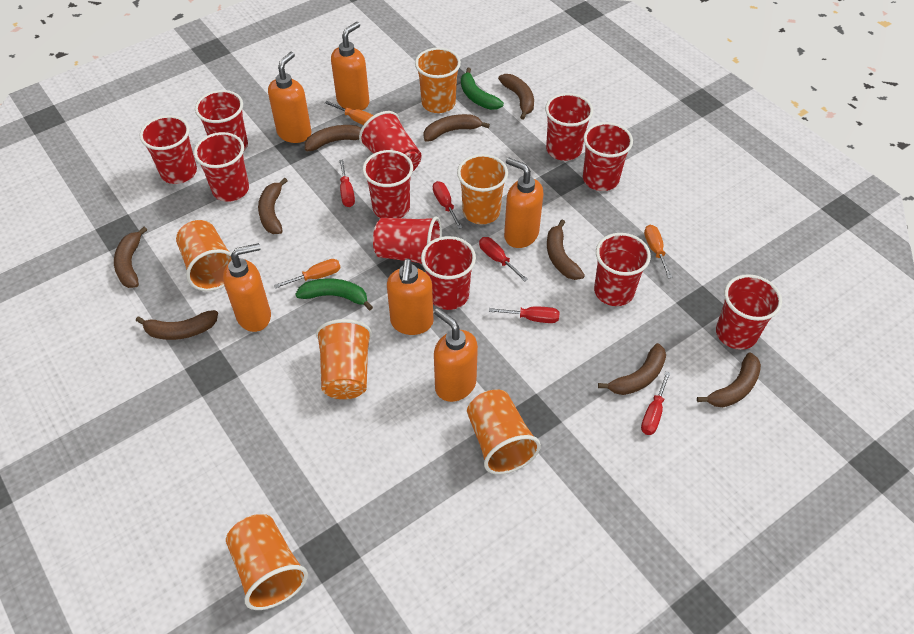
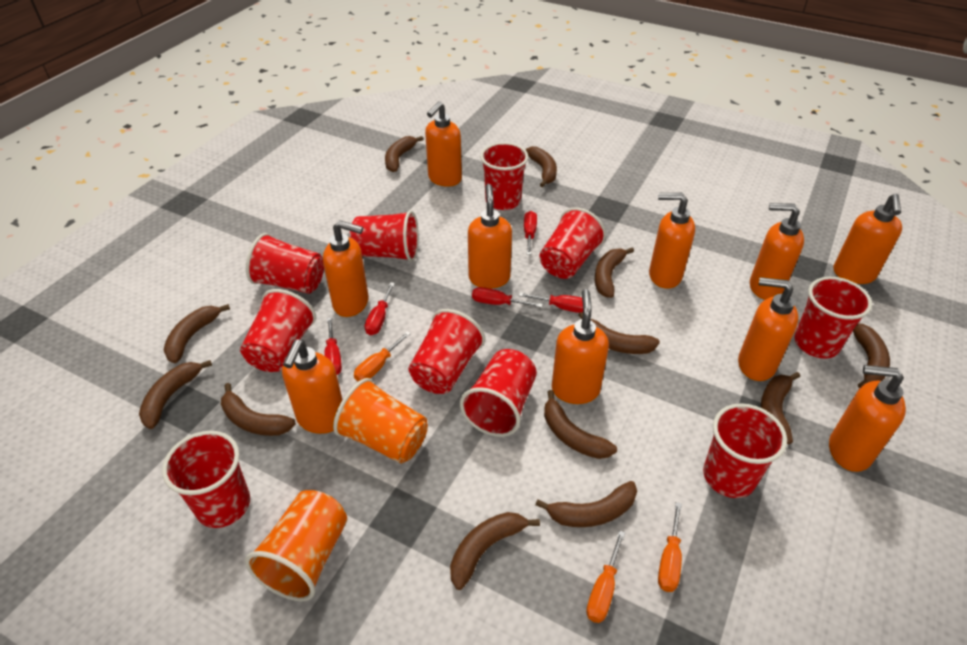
brown banana: [114,227,147,288] [136,310,218,340] [258,178,288,234] [305,125,361,151] [424,114,490,142] [498,74,534,120] [547,220,585,280] [598,343,666,395] [697,352,761,407] = 9 -> [139,360,212,429] [164,304,230,363] [221,383,296,436] [385,136,424,172] [450,512,540,590] [526,146,557,187] [536,481,637,527] [544,390,617,459] [578,312,660,354] [595,248,634,298] [760,372,800,444] [853,323,890,388] = 12
green banana: [295,278,373,310] [461,68,504,110] = 2 -> none = 0
orange cup: [176,220,232,291] [226,514,308,610] [316,319,372,399] [415,48,461,113] [457,154,508,224] [467,390,541,475] = 6 -> [245,490,347,601] [333,378,428,464] = 2
orange soap dispenser: [223,243,271,332] [268,52,312,143] [331,22,369,110] [387,259,434,335] [434,308,478,402] [504,157,544,248] = 6 -> [282,339,342,434] [323,221,369,317] [425,101,462,187] [468,184,512,289] [552,289,609,404] [649,193,695,289] [738,277,799,381] [750,203,804,300] [829,365,906,472] [833,194,902,284] = 10
red cup: [140,115,197,184] [194,132,249,202] [195,90,248,151] [359,111,422,171] [362,150,413,218] [373,216,442,264] [421,236,476,310] [545,93,593,161] [583,122,633,191] [594,233,651,306] [716,274,782,350] = 11 -> [162,431,250,528] [240,289,316,372] [246,233,324,294] [350,210,419,262] [408,309,485,394] [460,349,537,437] [480,142,528,210] [539,207,606,279] [703,403,787,498] [794,277,872,358] = 10

